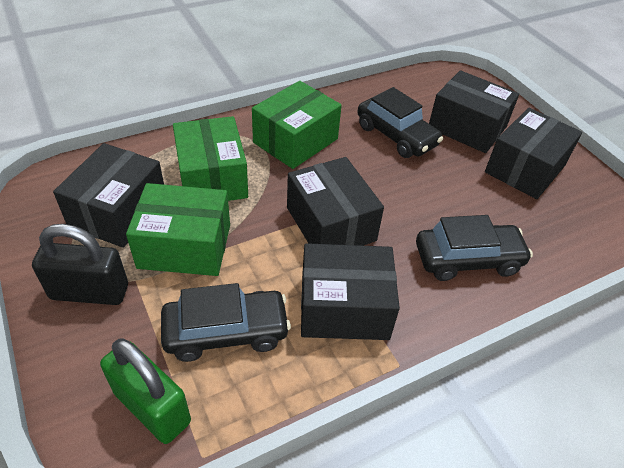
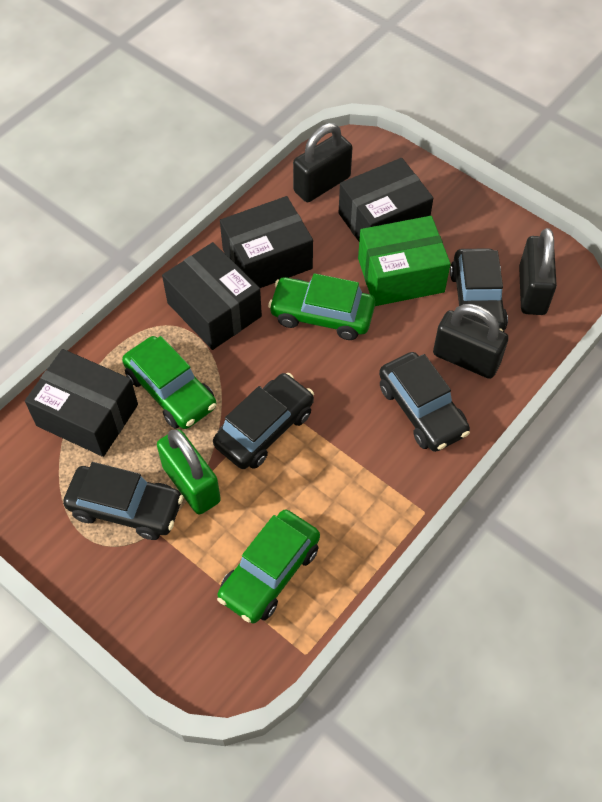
black box: [53,143,164,248] [287,157,384,246] [301,243,400,340] [429,70,519,153] [485,108,582,199] = 5 -> [25,349,138,457] [162,242,262,350] [220,196,313,288] [339,158,433,241] = 4
black car: [161,283,291,362] [357,87,443,158] [416,215,533,281] = 3 -> [63,462,184,540] [213,373,314,469] [379,352,470,452] [450,248,508,332] = 4
black padlock: [32,224,128,305] = 1 -> [293,123,352,202] [433,304,509,379] [519,228,557,315] = 3
green box: [126,183,230,276] [173,116,248,201] [252,81,342,169] = 3 -> [358,216,451,306] = 1
green car: none = 0 -> [122,336,216,429] [217,510,320,623] [268,273,375,340] = 3

